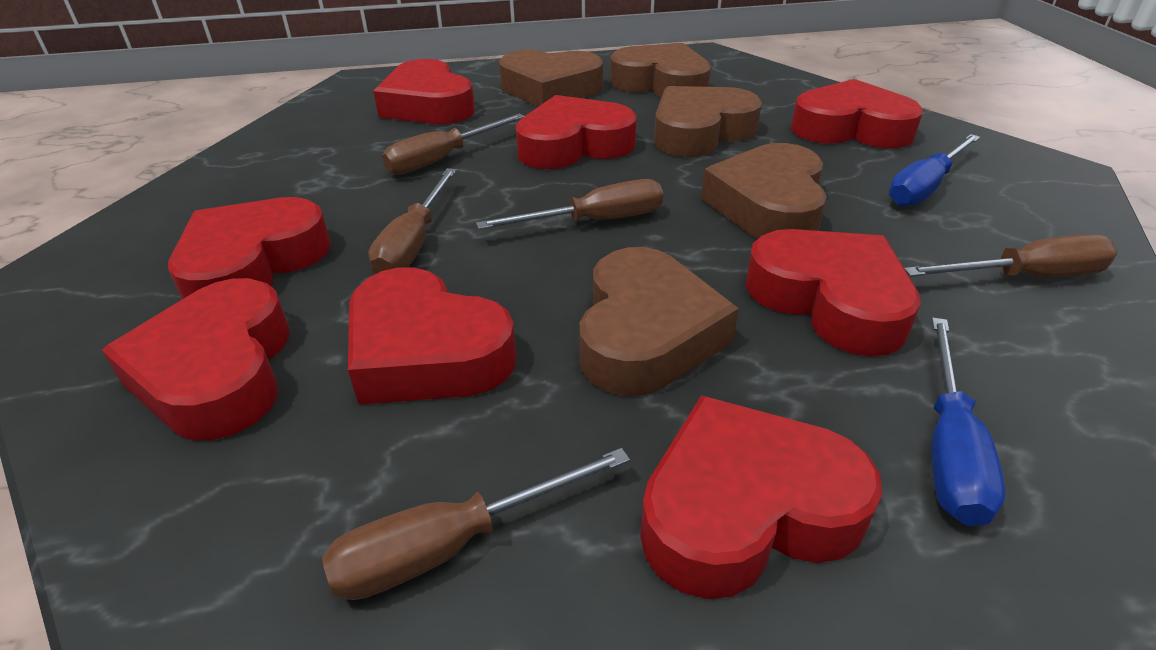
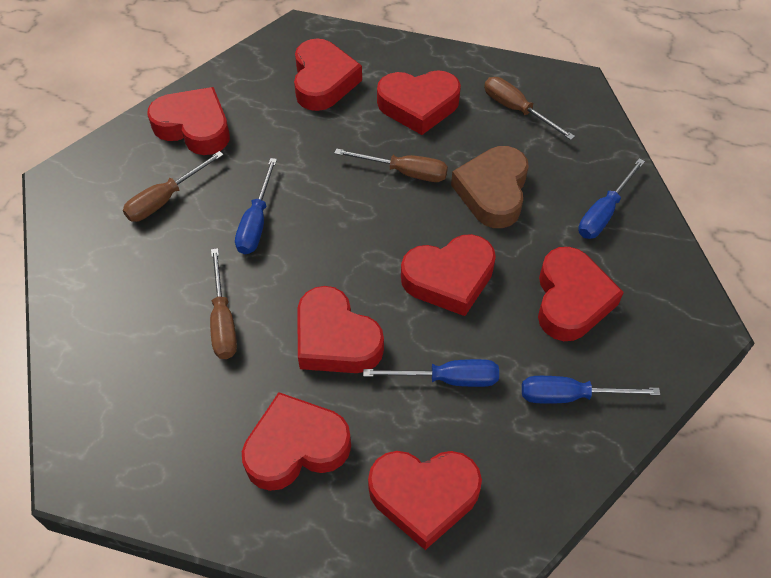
blue screwdriver: [889,134,980,207] [931,317,1006,526] = 2 -> [235,158,277,254] [363,359,499,387] [522,376,660,404] [578,159,645,239] = 4
brown heart: [499,50,603,107] [579,247,739,396] [610,43,711,98] [654,86,762,157] [701,143,827,238] = 5 -> [451,146,529,228] = 1
brown screwdriver: [322,448,630,600] [368,168,457,274] [382,114,524,175] [476,179,663,230] [904,234,1118,277] = 5 -> [123,151,224,222] [210,248,237,359] [334,148,448,182] [484,77,575,140] = 4

